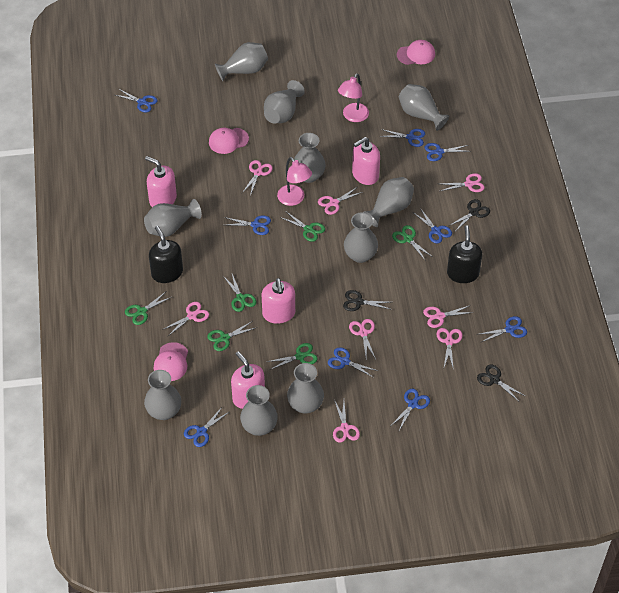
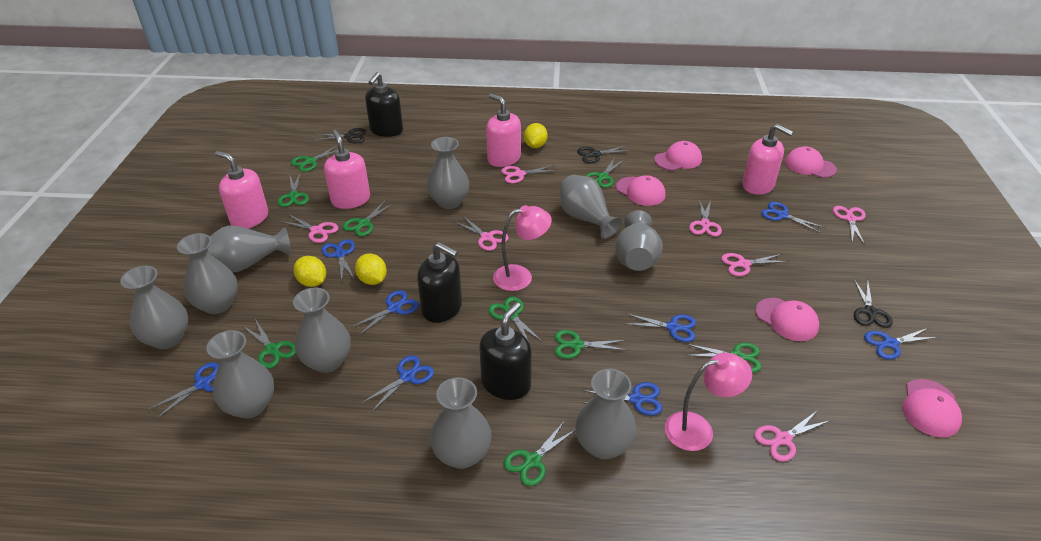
black soap dispenser: [149,226,183,283] [447,225,482,283] = 2 -> [365,72,403,137] [417,242,462,323] [479,302,532,400] = 3
blue scissors: [115,89,158,112] [184,406,229,447] [224,215,271,235] [328,347,378,378] [380,129,425,147] [392,389,430,430] [414,208,452,243] [424,143,470,161] [480,316,527,342] = 9 -> [148,362,219,419] [321,239,355,281] [352,290,419,335] [362,355,434,412] [583,382,662,416] [625,314,696,342] [761,202,825,233] [864,328,938,360] = 8
green scissors: [125,292,171,325] [207,321,255,351] [223,274,257,312] [266,343,317,370] [280,212,325,242] [392,225,433,261] = 6 -> [243,319,296,369] [278,172,309,207] [291,145,345,172] [343,201,394,236] [488,297,543,342] [504,422,576,486] [555,330,628,359] [586,158,624,188] [685,343,761,373] = 9
pink cap: [154,342,188,381] [209,128,249,154] [397,40,435,65] = 3 -> [616,175,665,206] [654,141,702,171] [755,298,819,341] [785,146,837,178] [902,379,962,437] = 5
pink scissors: [162,302,209,336] [242,160,273,196] [318,187,363,215] [333,400,360,443] [349,319,376,359] [423,305,474,328] [437,328,462,370] [441,173,485,192] = 8 -> [280,214,338,243] [455,215,509,251] [501,165,558,183] [689,200,722,236] [721,253,788,276] [754,410,829,462] [833,206,866,245] = 7
yellow lemon: none = 0 -> [293,256,326,287] [355,254,387,285] [524,123,548,148] = 3

